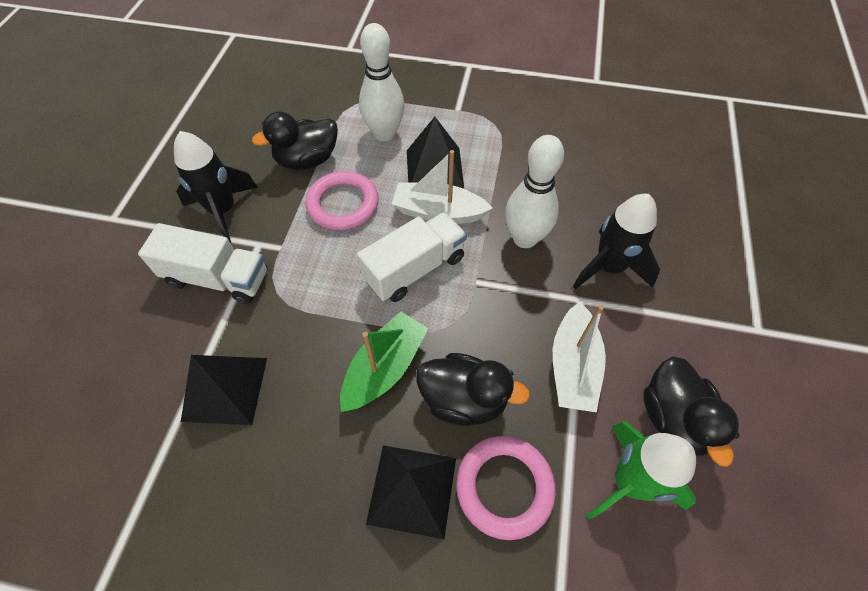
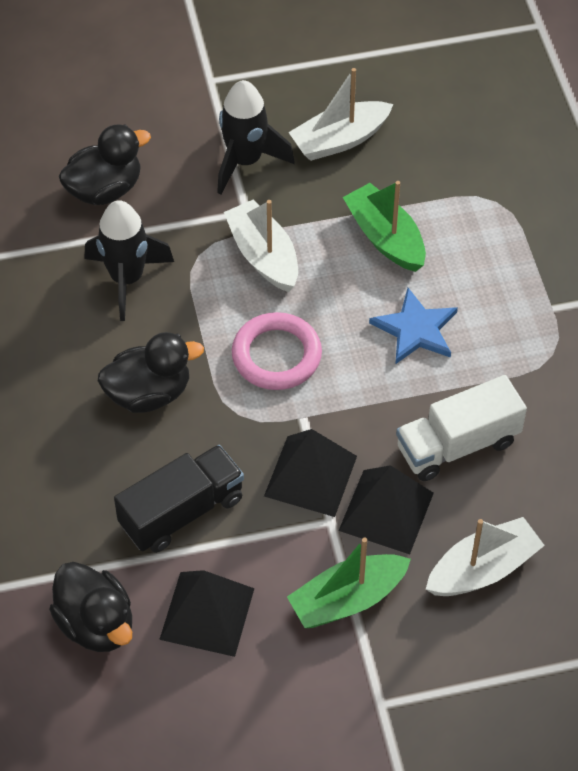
black truck: none = 0 -> [114,445,244,553] = 1
blue star: none = 0 -> [369,288,458,364] = 1
green boat: [340,312,428,412] = 1 -> [287,537,411,628] [343,181,426,272] = 2
green rocket: [586,422,696,520] = 1 -> none = 0
pink ring: [305,171,379,230] [456,436,556,540] = 2 -> [232,312,322,390] = 1
white boat: [392,150,492,224] [553,302,606,413] = 2 -> [224,199,298,292] [289,68,393,161] [426,517,545,596] = 3
white bowling pin: [359,23,405,141] [505,135,564,248] = 2 -> none = 0
white truck: [138,223,267,304] [357,212,467,302] = 2 -> [396,375,527,481] = 1

